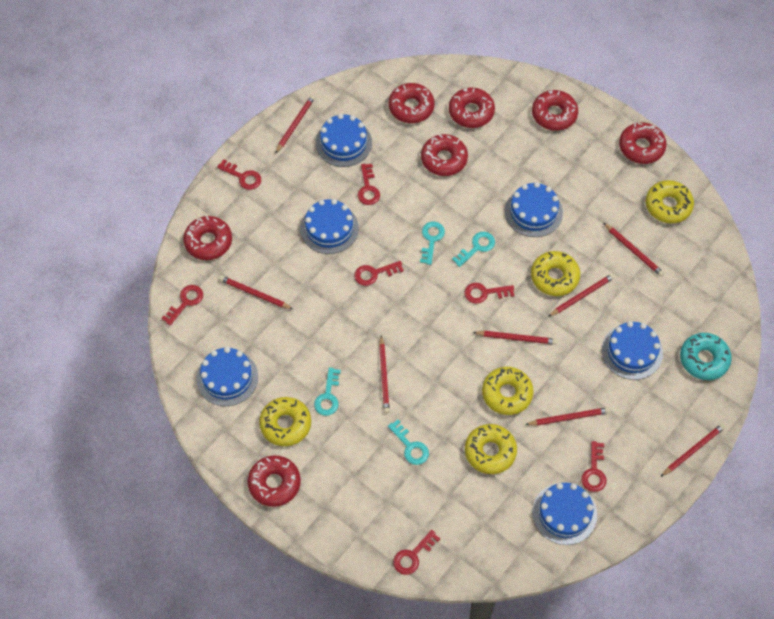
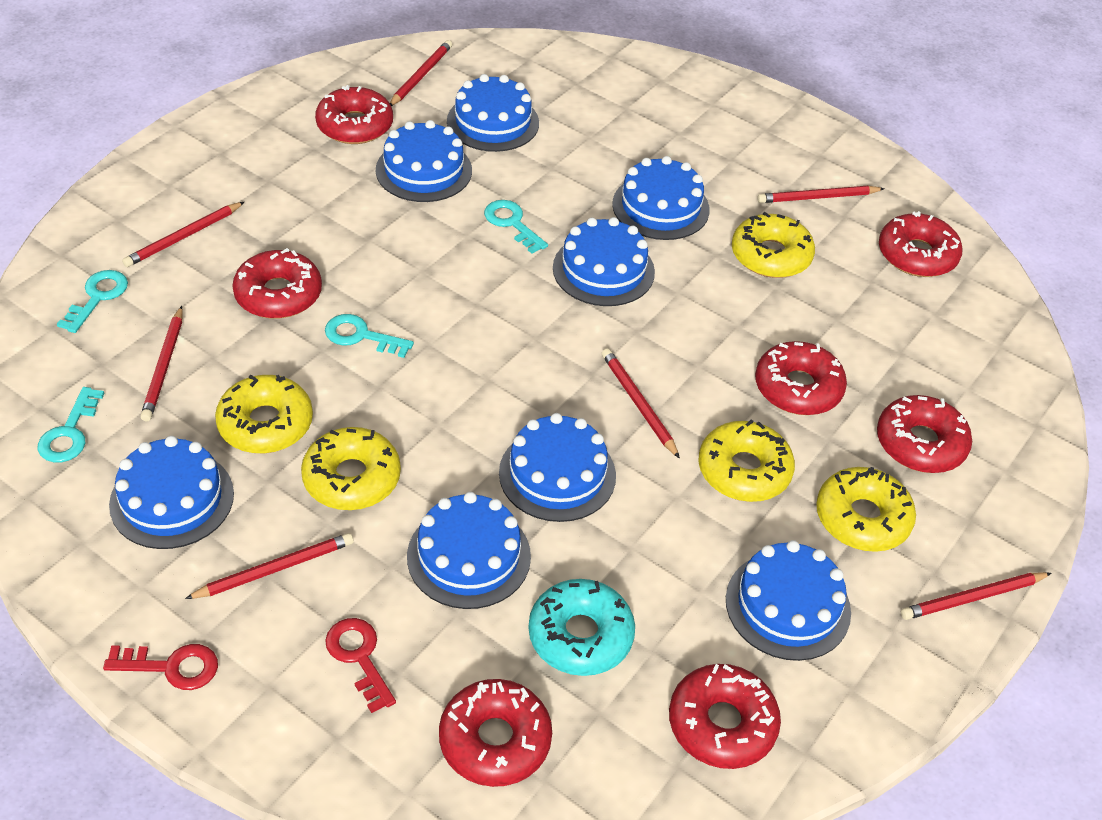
blue cake: [196,347,258,406] [300,199,359,254] [316,114,372,167] [505,182,563,237] [532,483,597,545] [602,321,663,380] = 6 -> [109,436,234,549] [376,120,472,202] [407,492,531,609] [447,74,539,152] [499,413,616,522] [553,217,655,306] [612,156,710,240] [726,540,851,661] = 8
red key: [161,285,203,325] [217,159,261,190] [354,261,404,286] [358,164,380,205] [393,530,440,575] [464,283,515,304] [581,441,606,492] = 7 -> [103,644,218,690] [325,618,396,713] = 2
red pencil: [219,276,293,309] [275,95,315,154] [379,335,390,414] [473,331,557,345] [525,407,610,426] [548,273,615,317] [603,223,664,277] [661,424,725,477] = 8 -> [122,202,244,267] [140,306,183,421] [185,533,354,599] [390,40,452,106] [602,348,680,459] [757,186,884,203] [901,572,1052,620] = 7

